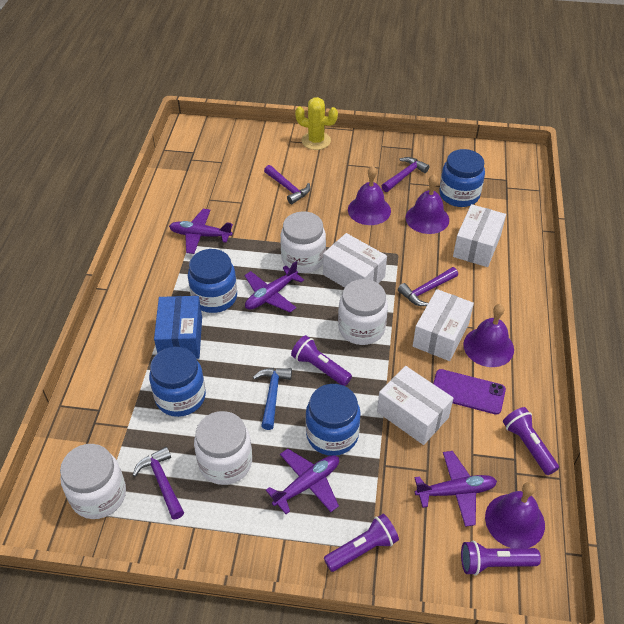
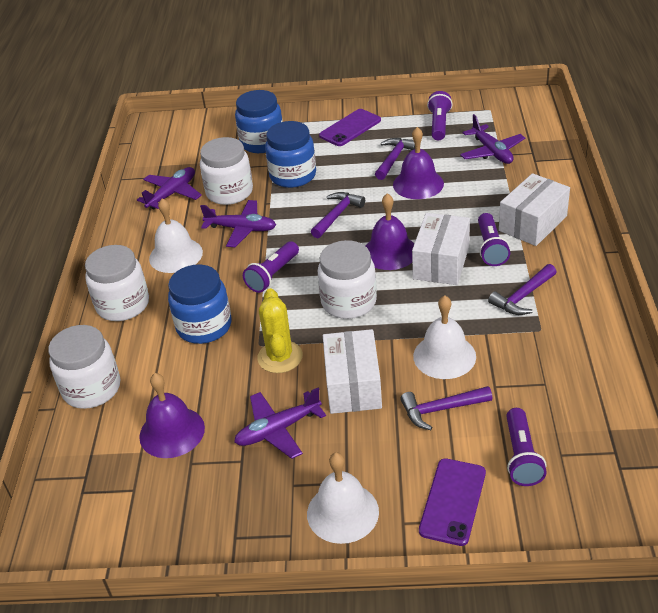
blue box: [154,296,202,359] = 1 -> none = 0
blue hammer: [253,368,292,430] = 1 -> none = 0
blue jar: [149,347,206,417] [188,249,237,313] [306,384,361,456] [440,149,485,207] = 4 -> [168,264,231,344] [235,90,283,153] [265,121,316,188] = 3
purple bell: [348,166,391,225] [406,174,449,234] [463,304,514,367] [485,482,545,548] = 4 -> [139,373,205,458] [365,193,414,270] [393,127,444,199] = 3
purple phone: [433,369,506,415] = 1 -> [319,109,381,146] [419,458,486,546] = 2
white bell: none = 0 -> [149,198,203,273] [307,452,379,544] [413,296,476,379] = 3
white box: [323,233,387,288] [377,366,454,445] [413,289,474,361] [453,204,506,267] = 4 -> [323,329,382,414] [412,213,470,285] [499,173,570,246] = 3

